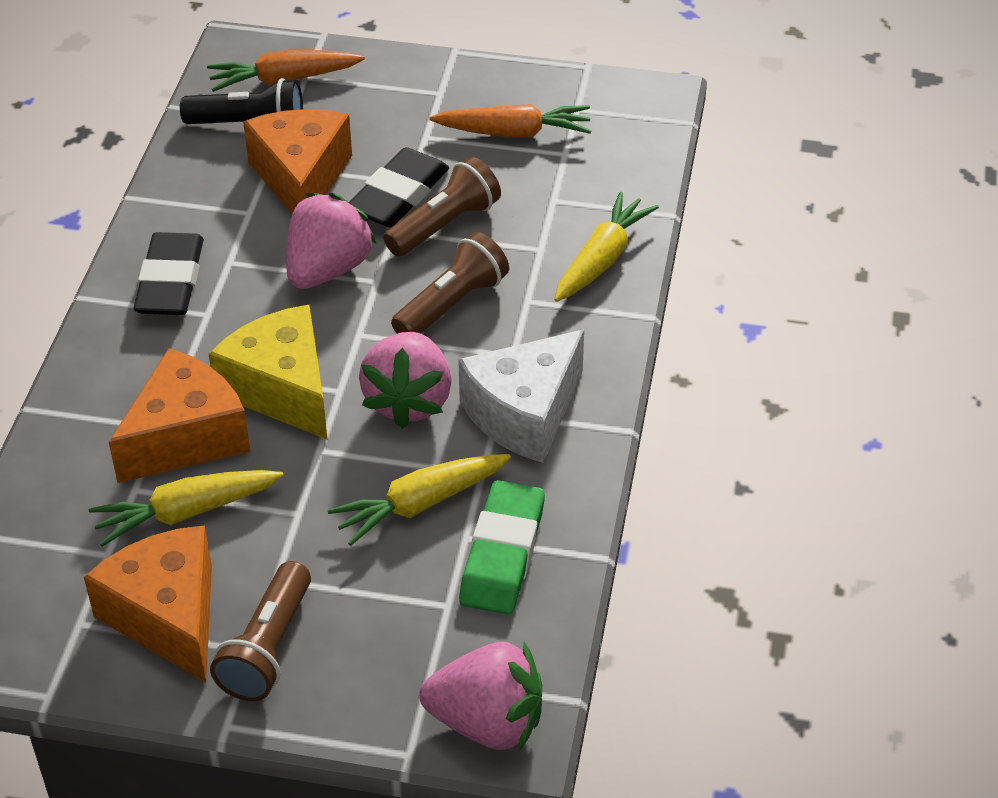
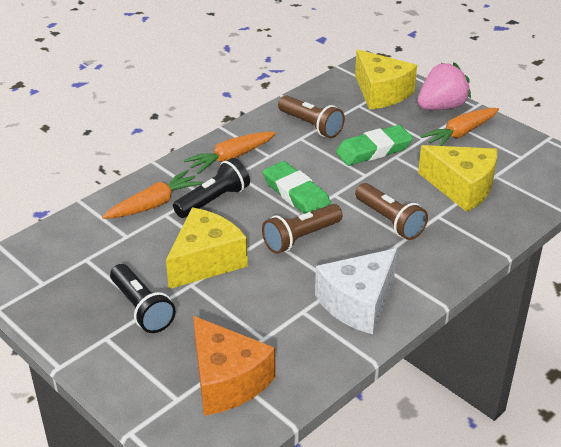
black eraser: [133,232,204,315] [349,147,449,228] = 2 -> none = 0
black flashlight: [180,78,303,124] = 1 -> [110,264,176,333] [173,158,250,218] = 2
green eraser: [459,480,545,615] = 1 -> [263,161,331,214] [336,125,413,166] = 2
orange carrot: [207,50,365,92] [430,104,591,137] = 2 -> [102,170,203,219] [184,132,276,174] [421,108,499,146] = 3
orange cheese: [84,525,212,683] [109,348,250,483] [243,109,352,214] = 3 -> [193,316,275,416] = 1
pink strawberry: [286,193,376,289] [359,332,452,429] [419,642,542,751] = 3 -> [418,62,471,110] = 1
yellow carrot: [89,470,284,547] [328,454,511,546] [554,192,659,302] = 3 -> none = 0
yellow cheese: [209,305,328,440] = 1 -> [166,207,248,289] [355,50,417,110] [418,145,497,212] = 3

